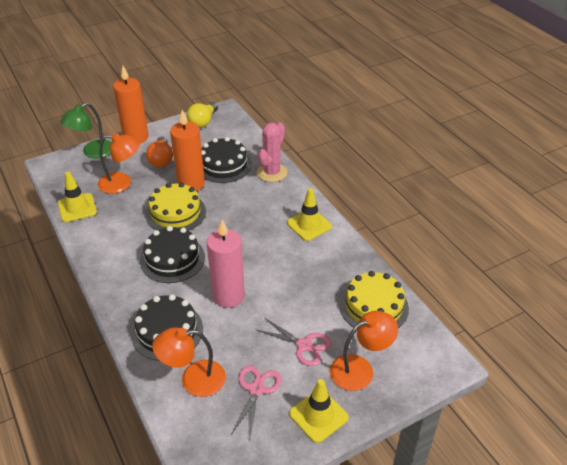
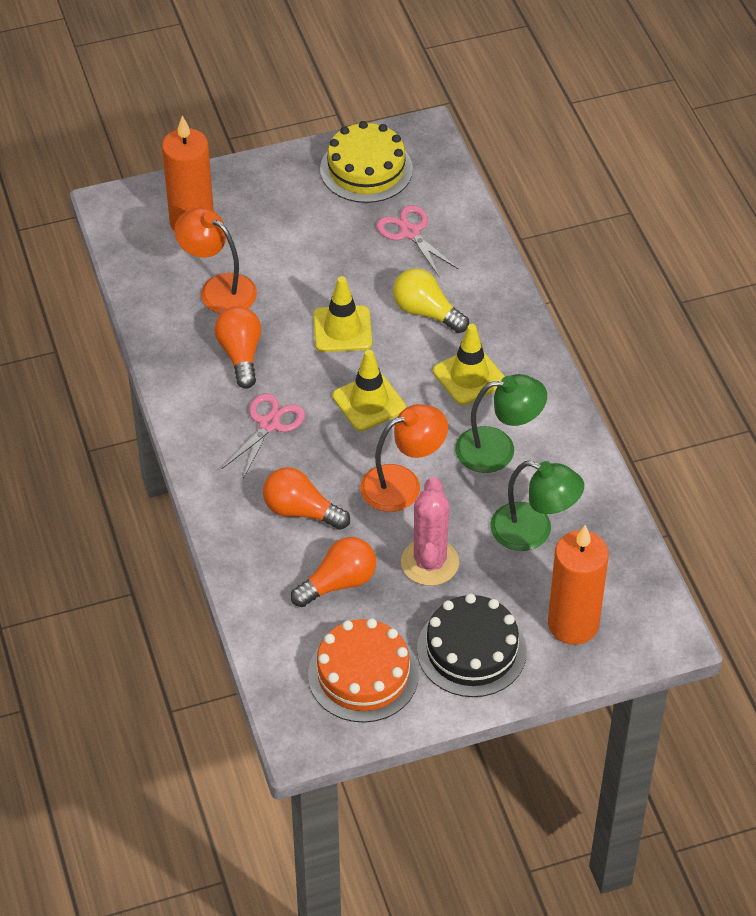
black cake: [131,294,203,361] [140,226,205,283] [201,137,252,183] = 3 -> [417,594,527,697] = 1
green lamp: [60,103,112,159] = 1 -> [455,374,547,473] [491,461,584,551] = 2
orange cake: none = 0 -> [308,618,419,723] = 1
orange lamp: [98,133,140,194] [152,327,226,397] [330,311,398,391] = 3 -> [174,208,257,314] [360,404,448,512] = 2
orange light bulb: [146,137,173,168] = 1 -> [214,306,261,389] [263,467,350,530] [291,537,376,607] = 3
pink candle: [207,220,245,308] = 1 -> none = 0
yellow cake: [145,182,206,231] [339,271,409,328] = 2 -> [320,121,413,203] = 1

